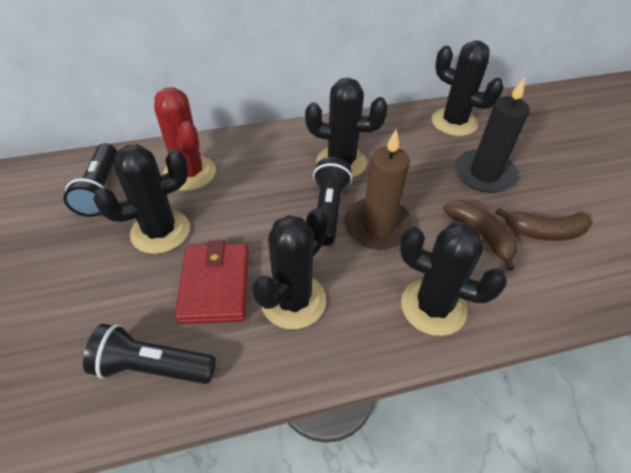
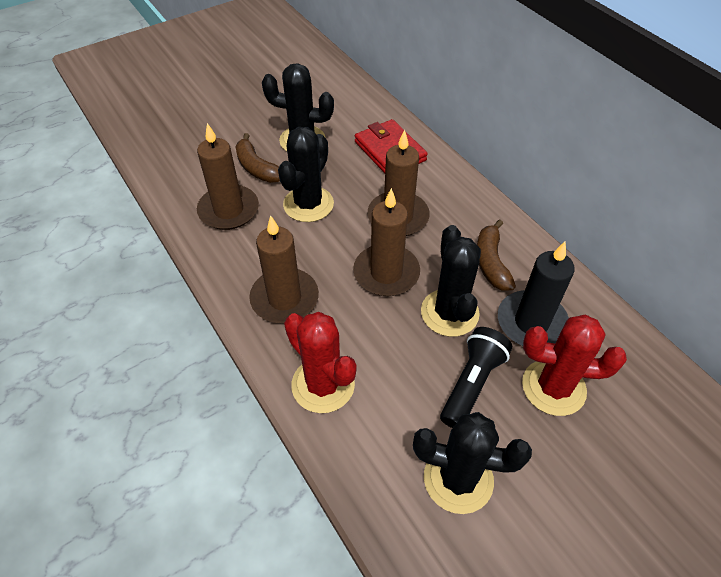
black cactus: [93,144,190,254] [252,208,329,329] [305,78,388,178] [400,223,507,336] [432,40,504,136] = 5 -> [262,63,334,152] [278,127,334,222] [413,412,532,514] [421,225,481,337] = 4
black flashlight: [63,143,117,217] [83,324,216,384] [313,157,352,246] = 3 -> [440,327,512,428] = 1
brown candle: [344,129,414,250] = 1 -> [197,123,259,230] [249,215,319,323] [353,188,420,296] [368,130,430,236] = 4
red cactus: [154,87,216,191] = 1 -> [284,312,356,413] [522,315,627,416] = 2

